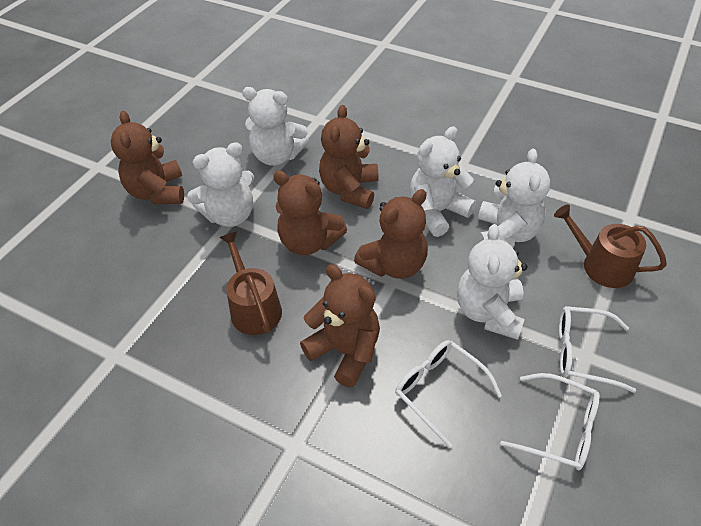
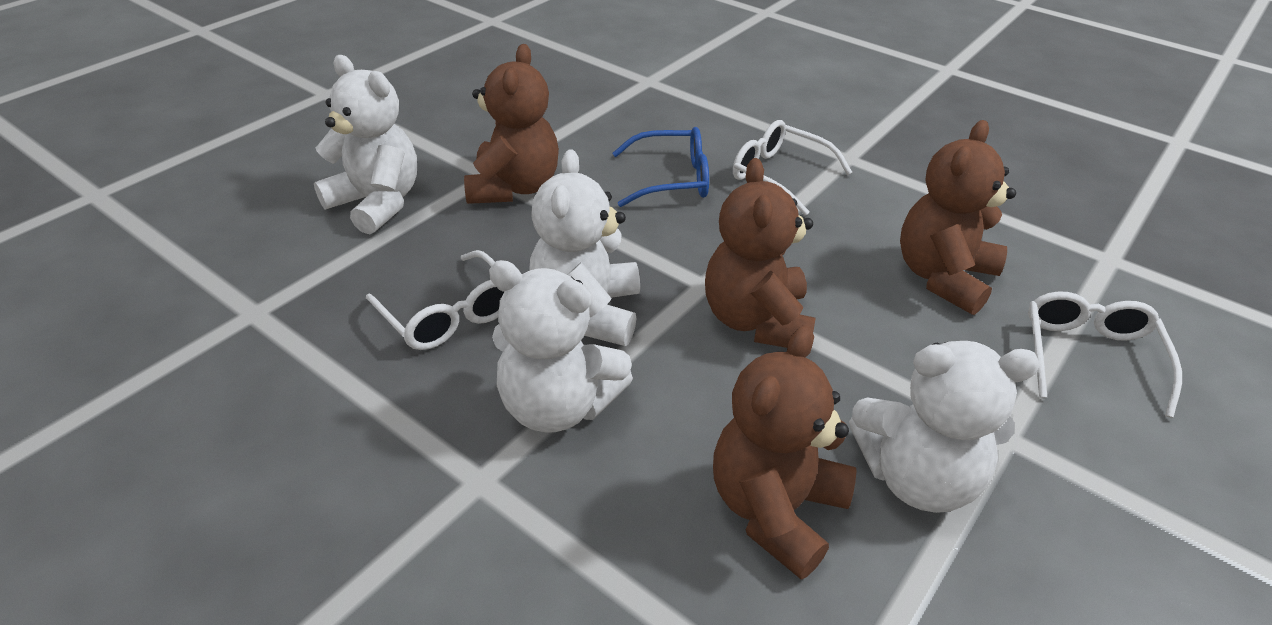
blue glasses: none = 0 -> [613,127,709,207] = 1
brown teddy bear: [110,111,184,204] [273,171,347,255] [300,264,380,387] [319,105,379,209] [354,189,428,279] = 5 -> [464,44,559,204] [705,158,816,348] [713,325,857,579] [900,120,1016,315] = 4
brown watering can: [219,232,282,335] [554,204,667,288] = 2 -> none = 0
white teddy bear: [187,142,254,227] [242,87,309,166] [410,126,476,237] [457,224,527,340] [478,149,550,247] = 5 -> [314,55,417,234] [489,260,633,433] [529,149,640,346] [849,341,1040,513] = 4

